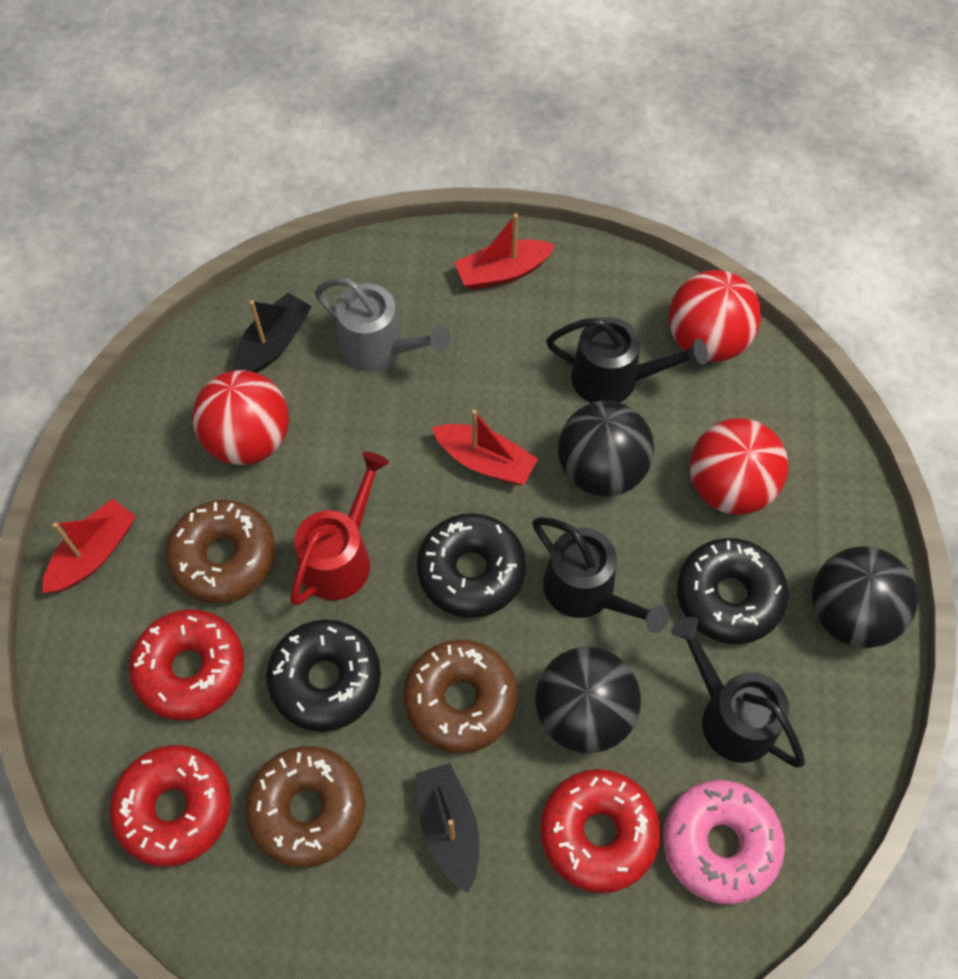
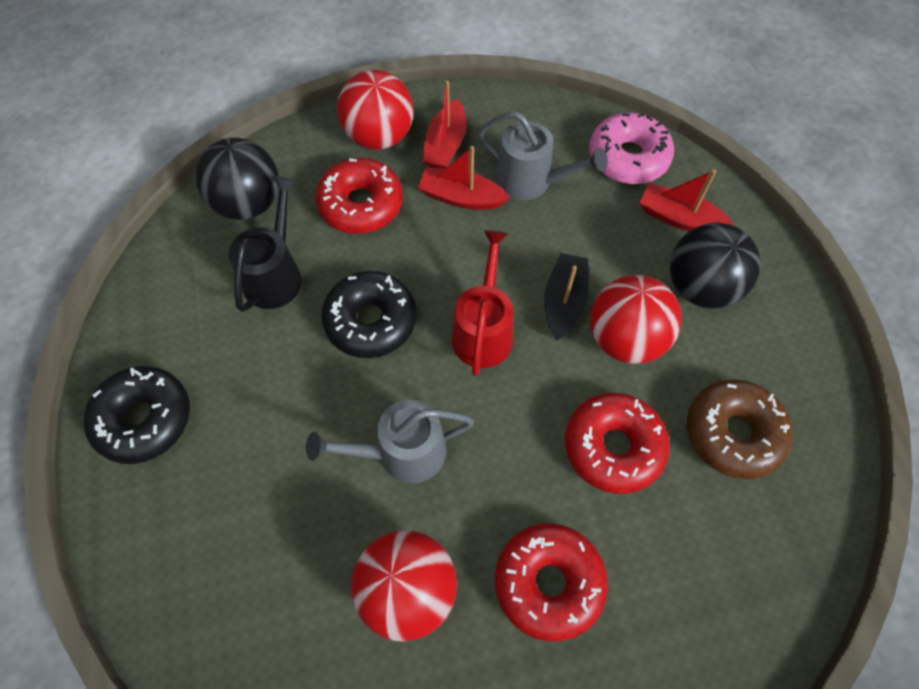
black ball: [535,647,641,753] [558,401,654,497] [812,546,918,648] = 3 -> [195,137,279,220] [670,222,761,309] = 2
black boat: [234,292,312,373] [415,763,479,893] = 2 -> [544,253,589,340] = 1
black donut: [266,619,381,732] [417,513,526,618] [677,538,789,644] = 3 -> [83,366,190,464] [321,271,417,358] = 2
black watering can: [533,517,669,633] [546,317,708,403] [671,617,805,768] = 3 -> [229,176,302,312] = 1
brown donut: [165,500,276,603] [245,746,365,868] [403,640,518,753] = 3 -> [687,380,793,479] = 1
grey watering can: [314,278,451,372] = 1 -> [306,400,474,483] [478,112,608,200] = 2

